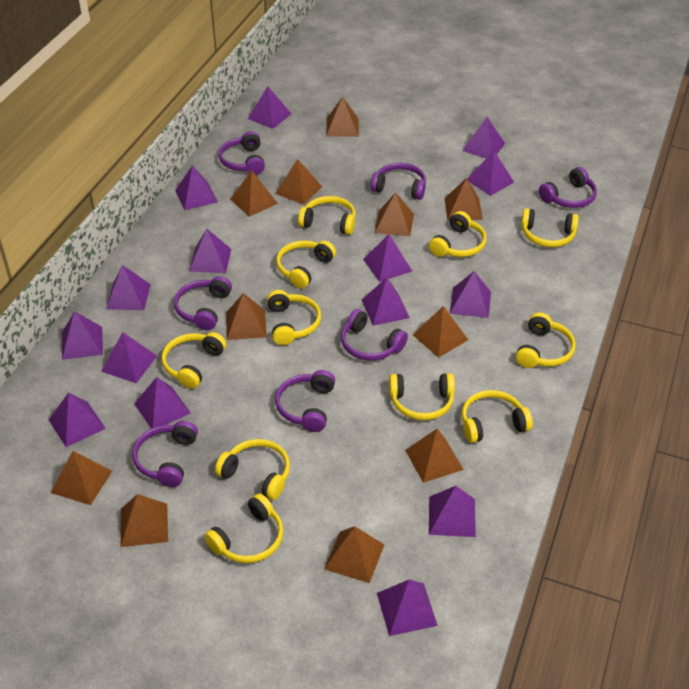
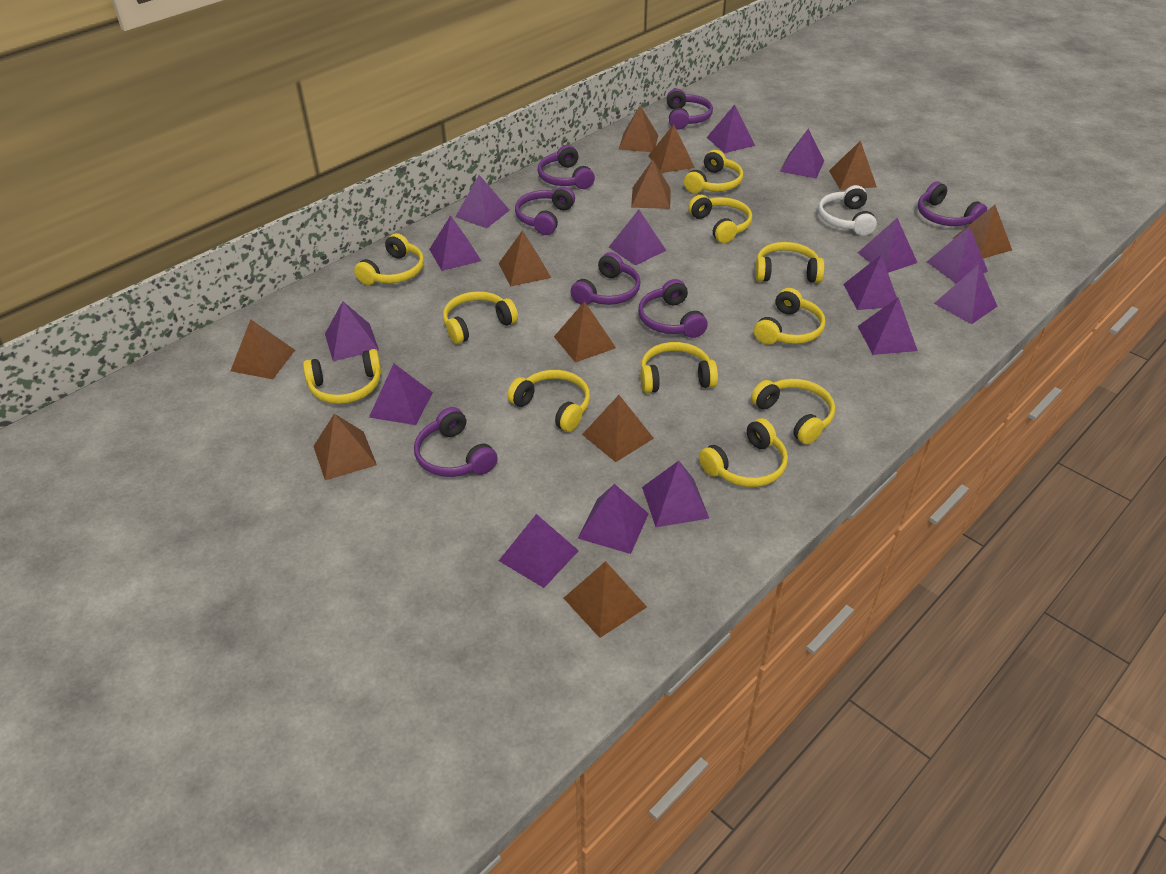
white headphones: none = 0 -> [818,185,877,236] = 1

